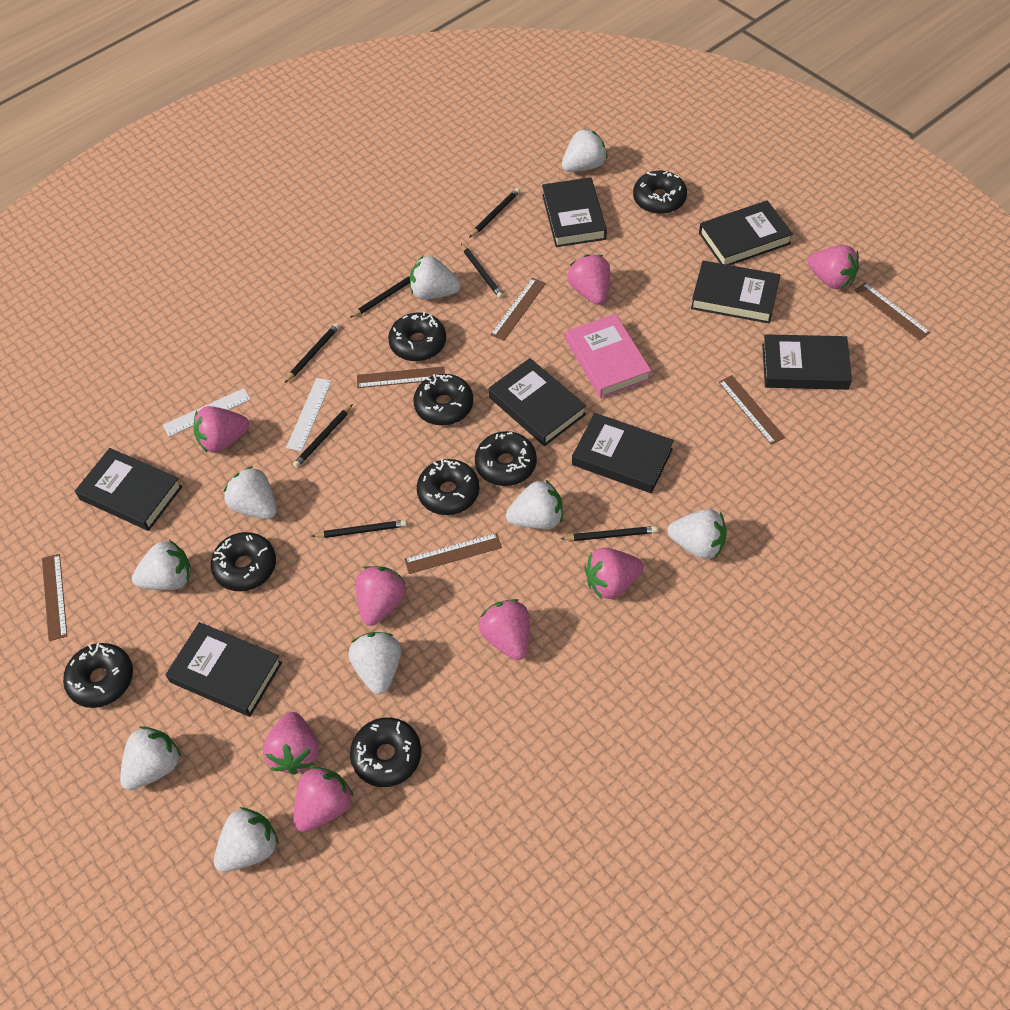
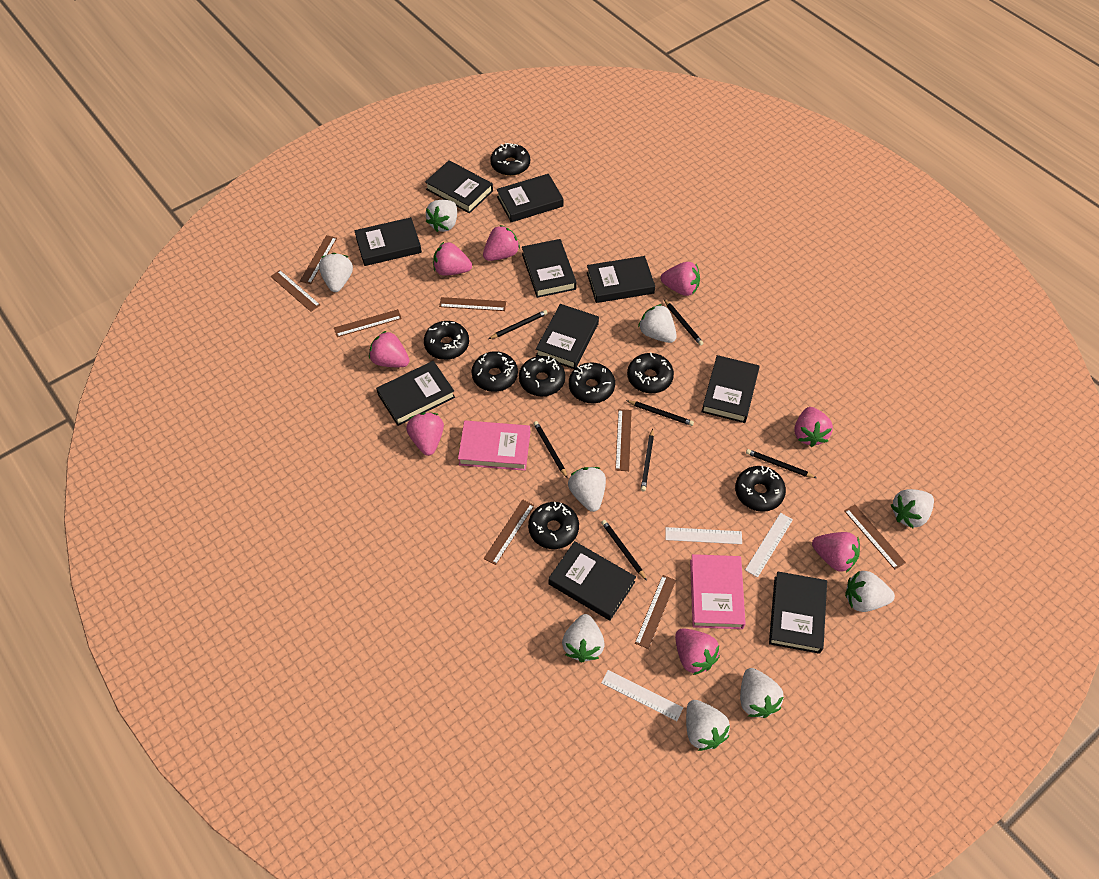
black book: [75,448,182,531] [165,622,282,717] [488,358,586,446] [542,177,607,247] [572,413,674,493] [691,261,780,324] [699,200,793,265] [762,334,852,390] = 8 -> [354,217,422,266] [376,361,455,426] [425,160,493,213] [496,174,564,222] [522,239,577,298] [536,304,599,369] [548,541,636,621] [587,256,655,303] [702,355,760,423] [769,571,827,654] = 10
brown ruler: [42,554,67,641] [357,366,445,388] [405,533,502,574] [490,278,546,341] [718,375,785,445] [854,282,931,341] = 6 -> [270,270,320,312] [300,235,337,284] [334,309,402,337] [439,297,506,311] [484,500,535,565] [615,409,632,471] [635,575,676,649] [844,505,906,570] = 8
pink book: [566,314,651,398] = 1 -> [458,420,530,471] [690,554,746,629] = 2
white ruler: [163,388,251,437] [286,378,332,451] = 2 -> [601,670,683,721] [665,527,742,544] [745,513,793,577] = 3

